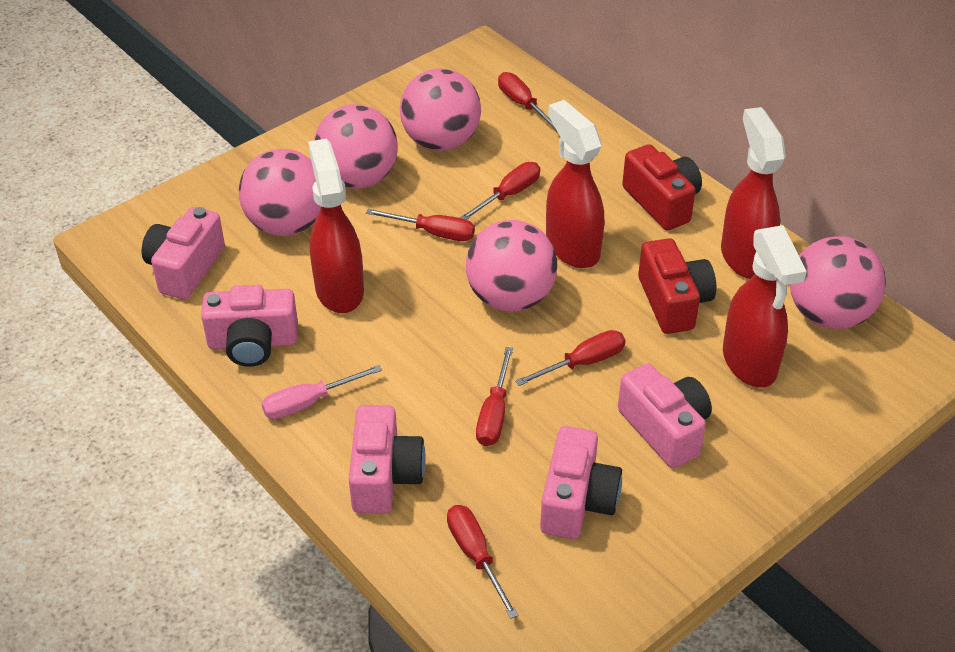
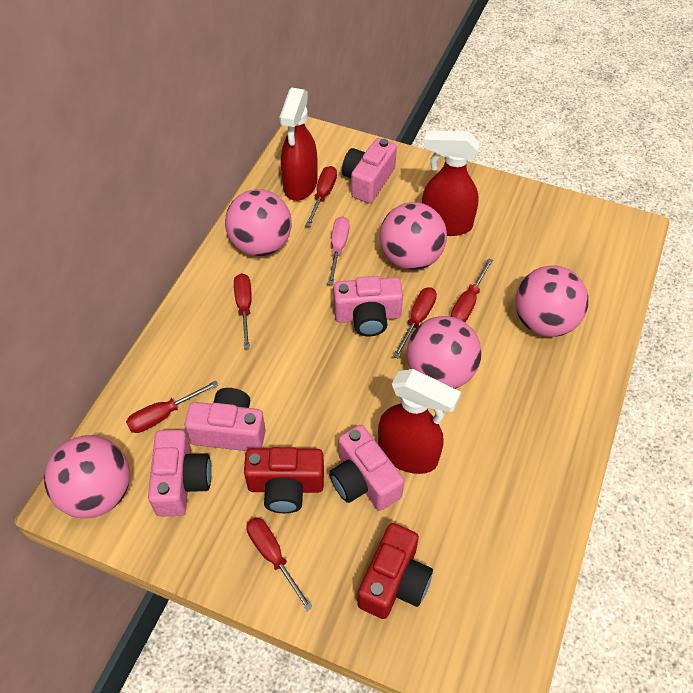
red spray bottle: [308,139,364,313] [546,100,604,268] [721,107,786,279] [723,225,807,388] = 4 -> [279,88,318,201] [378,369,461,474] [422,130,479,236] = 3

